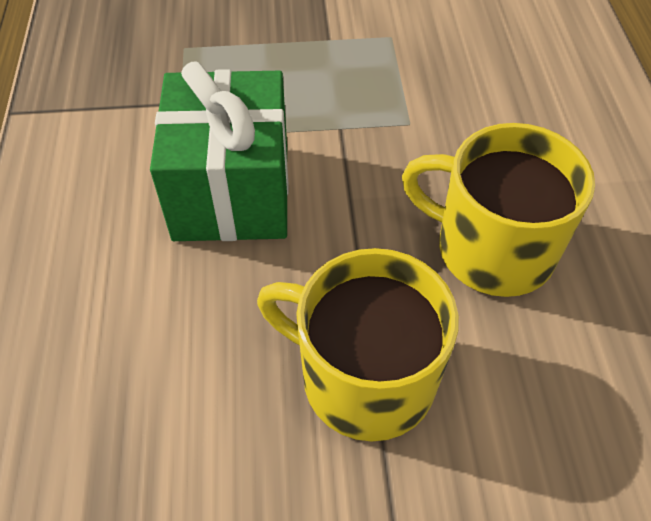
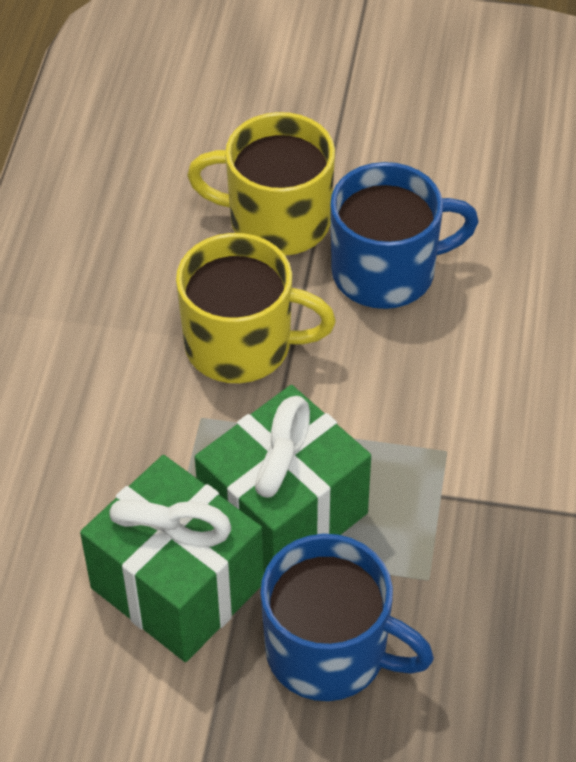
blue mug: none = 0 -> [260,534,434,701] [330,162,479,309] = 2
green gift: [150,61,289,241] = 1 -> [80,455,264,662] [195,385,371,572] = 2

